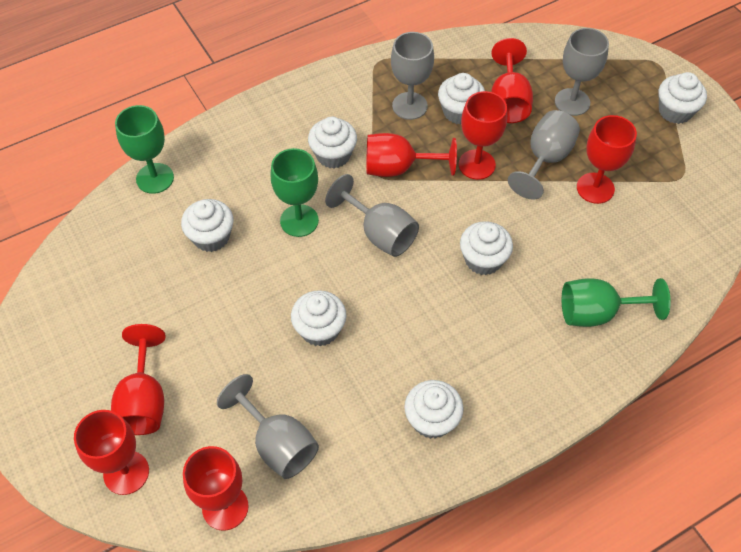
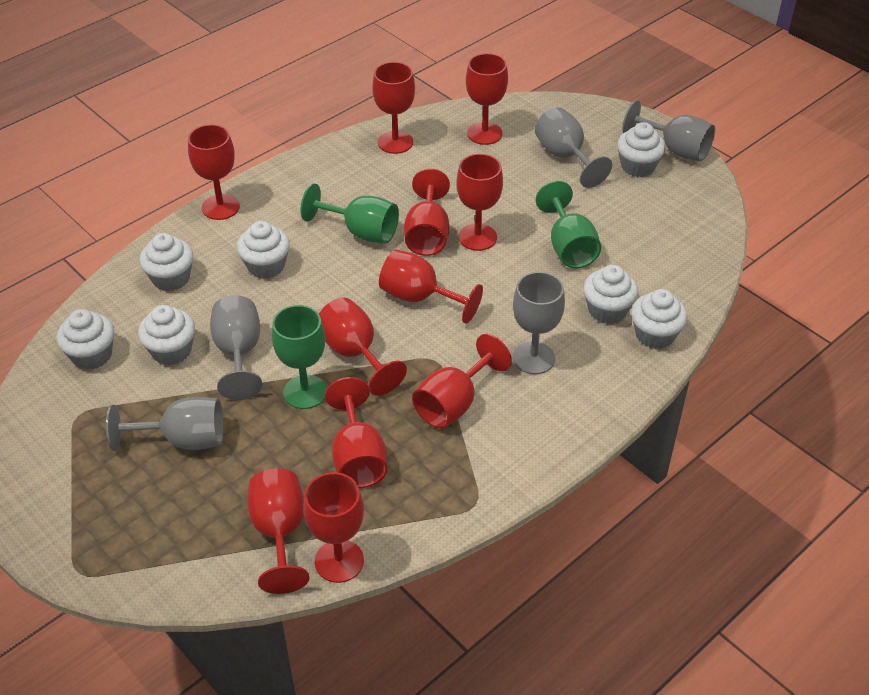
red goblet: [74,410,149,495] [111,324,166,435] [183,446,249,531] [366,133,457,177] [459,91,507,180] [491,38,533,123] [577,115,637,204] = 7 -> [188,124,240,220] [247,469,309,594] [303,472,364,583] [319,298,407,396] [325,377,388,488] [372,62,415,154] [379,250,483,323] [404,169,450,256] [412,334,512,428] [457,154,503,251] [466,53,508,145] = 11

